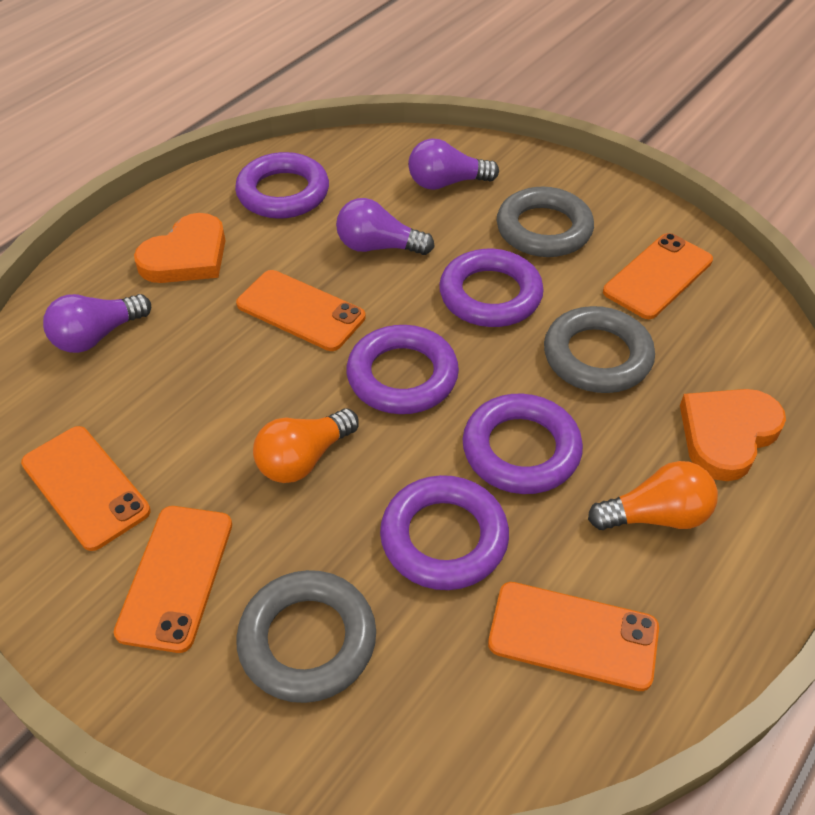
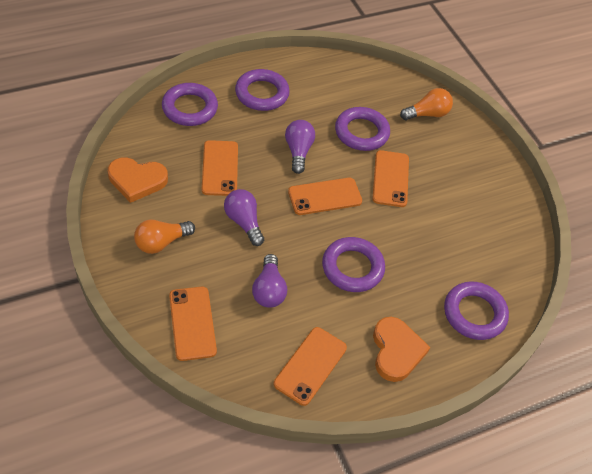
grey ring: [236,570,376,703] [497,187,594,257] [544,306,655,393] = 3 -> none = 0

